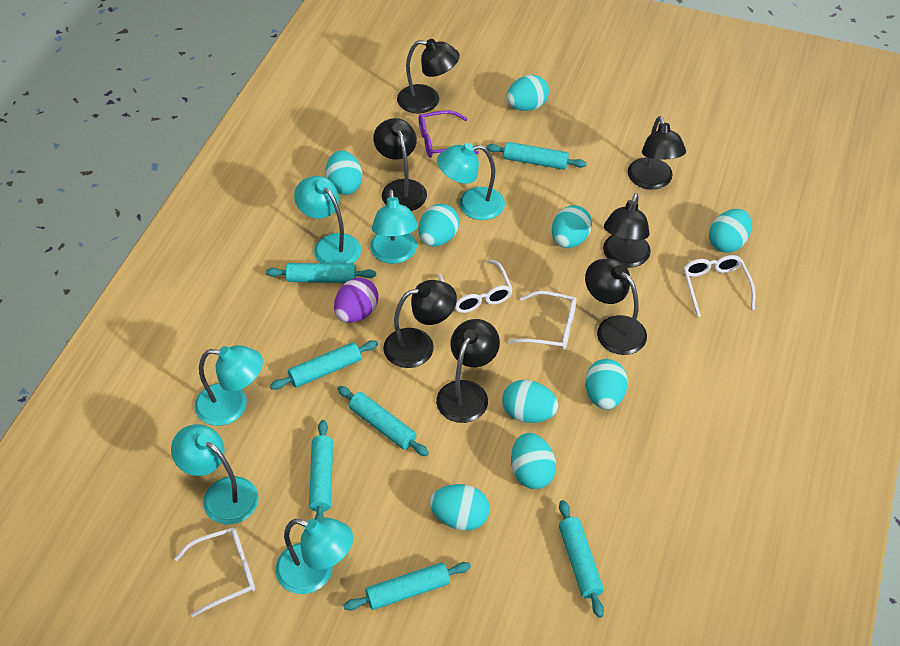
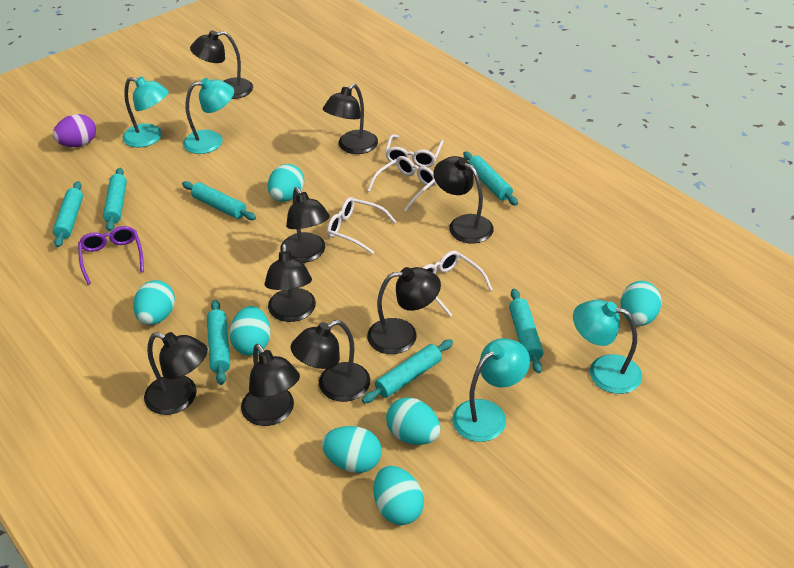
black lamp: [373,118,427,211] [383,280,457,368] [397,39,460,113] [436,319,500,423] [585,259,647,355] [603,193,651,268] [628,116,686,189] = 7 -> [144,332,208,415] [190,31,253,99] [241,344,300,426] [264,244,316,322] [280,187,330,263] [291,320,370,402] [323,84,378,154] [367,267,441,354] [433,156,494,244] = 9
turquoise egg: [325,150,362,195] [419,204,459,247] [430,484,490,530] [502,380,558,423] [506,75,549,111] [511,433,556,489] [552,205,592,248] [585,359,628,409] [709,209,752,253] = 9 -> [133,280,175,325] [229,306,270,356] [268,164,304,202] [322,426,382,473] [374,466,424,525] [386,397,440,445] [621,281,662,326] = 7
turquoise lamp: [171,424,259,524] [194,345,263,426] [275,518,353,594] [294,176,361,264] [370,189,418,264] [437,143,505,220] = 6 -> [122,77,169,147] [183,78,234,154] [452,338,530,442] [573,300,642,394] = 4

